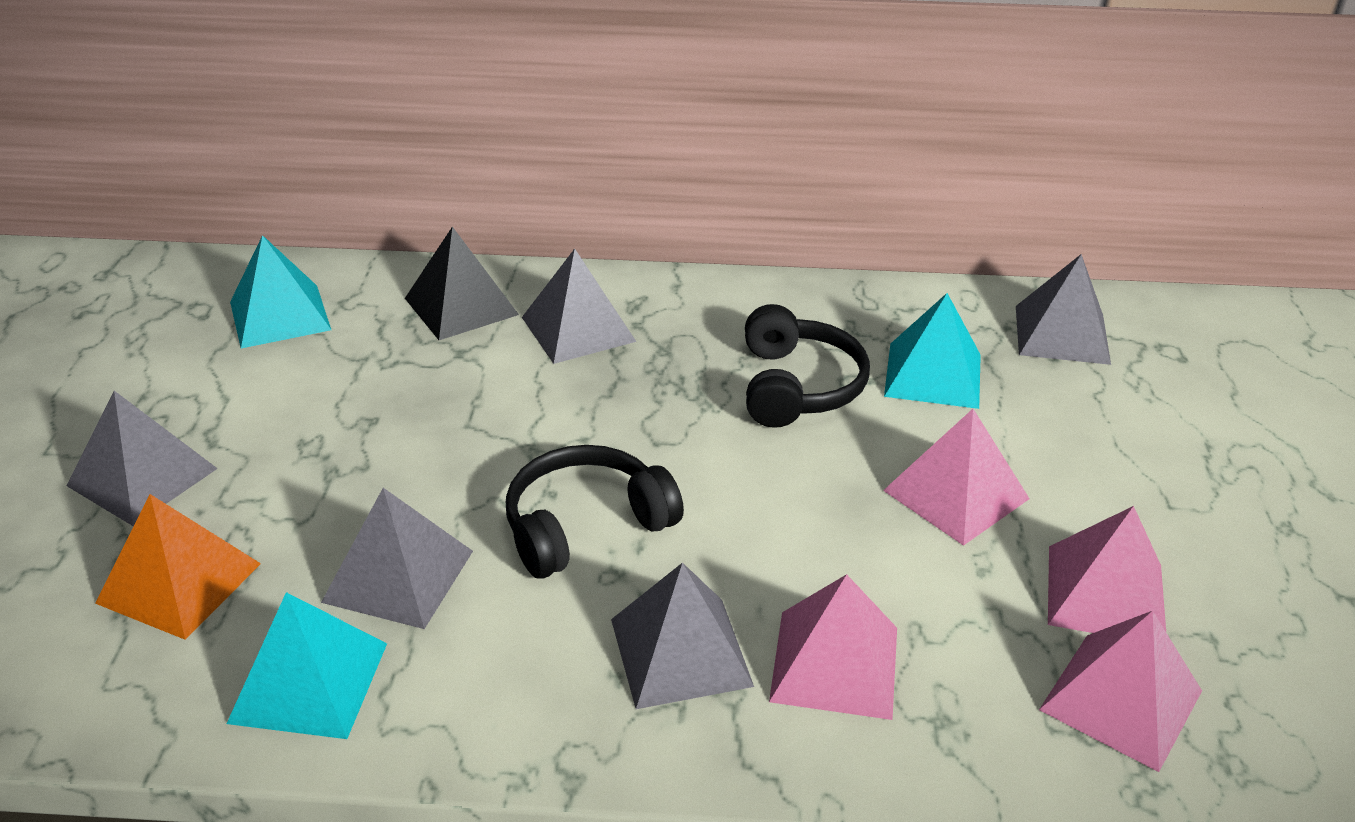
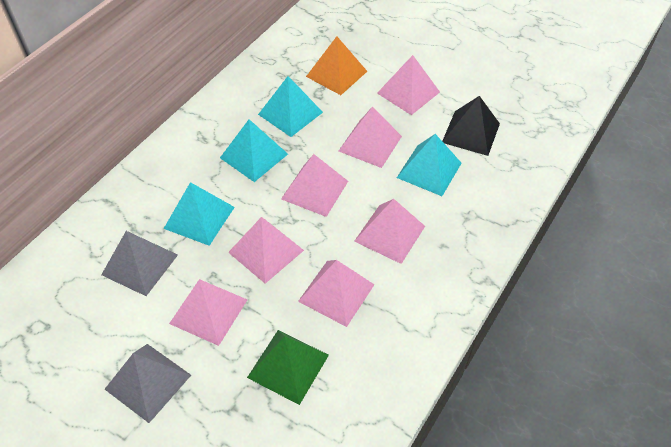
black headphones: [506,445,684,579] [745,304,870,428] = 2 -> none = 0
green pyramid: none = 0 -> [247,330,329,405] = 1
grey pyramid: [67,391,218,526] [321,488,473,629] [522,249,636,364] [611,563,754,709] [1016,254,1111,365] = 5 -> [101,231,178,296] [105,344,191,423] = 2
pink pyramid: [769,574,897,720] [883,409,1030,546] [1039,611,1202,772] [1048,506,1166,633] = 4 -> [169,279,248,346] [228,217,304,284] [281,154,348,217] [298,260,375,327] [339,106,402,168] [354,199,425,264] [377,55,440,115] = 7
turquoise pyramid: [227,592,387,739] [230,235,331,348] [884,293,981,409] = 3 -> [164,182,235,246] [220,119,288,182] [258,76,323,137] [397,134,462,196] = 4

